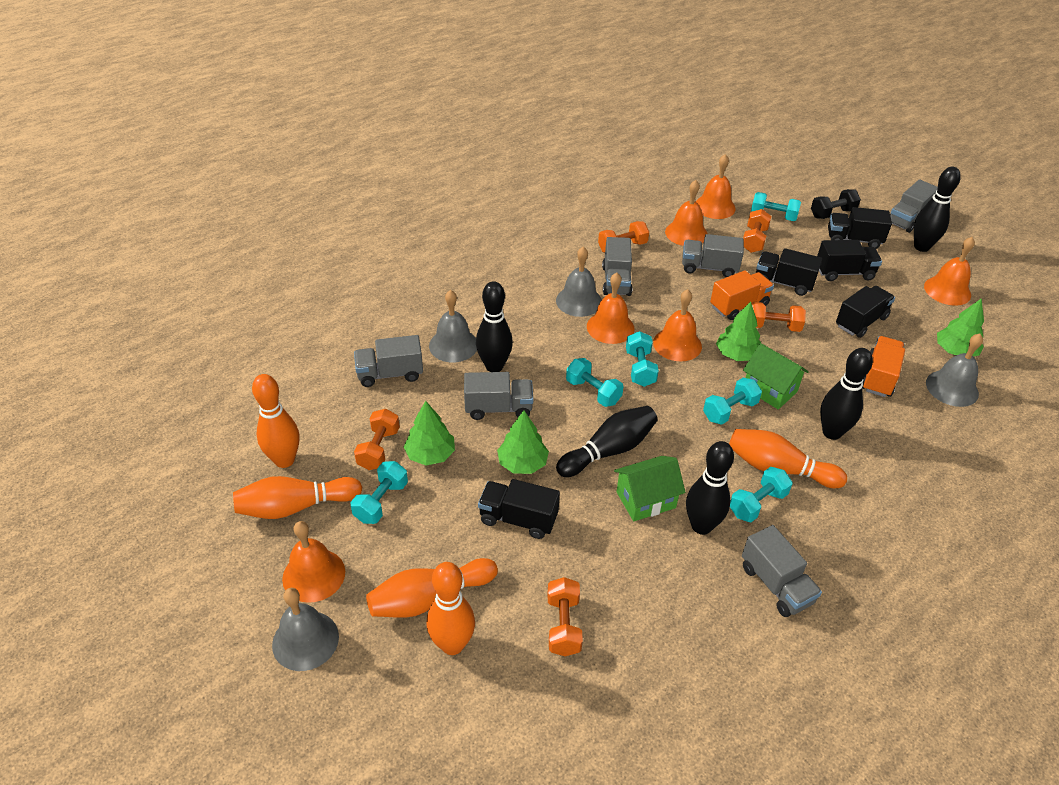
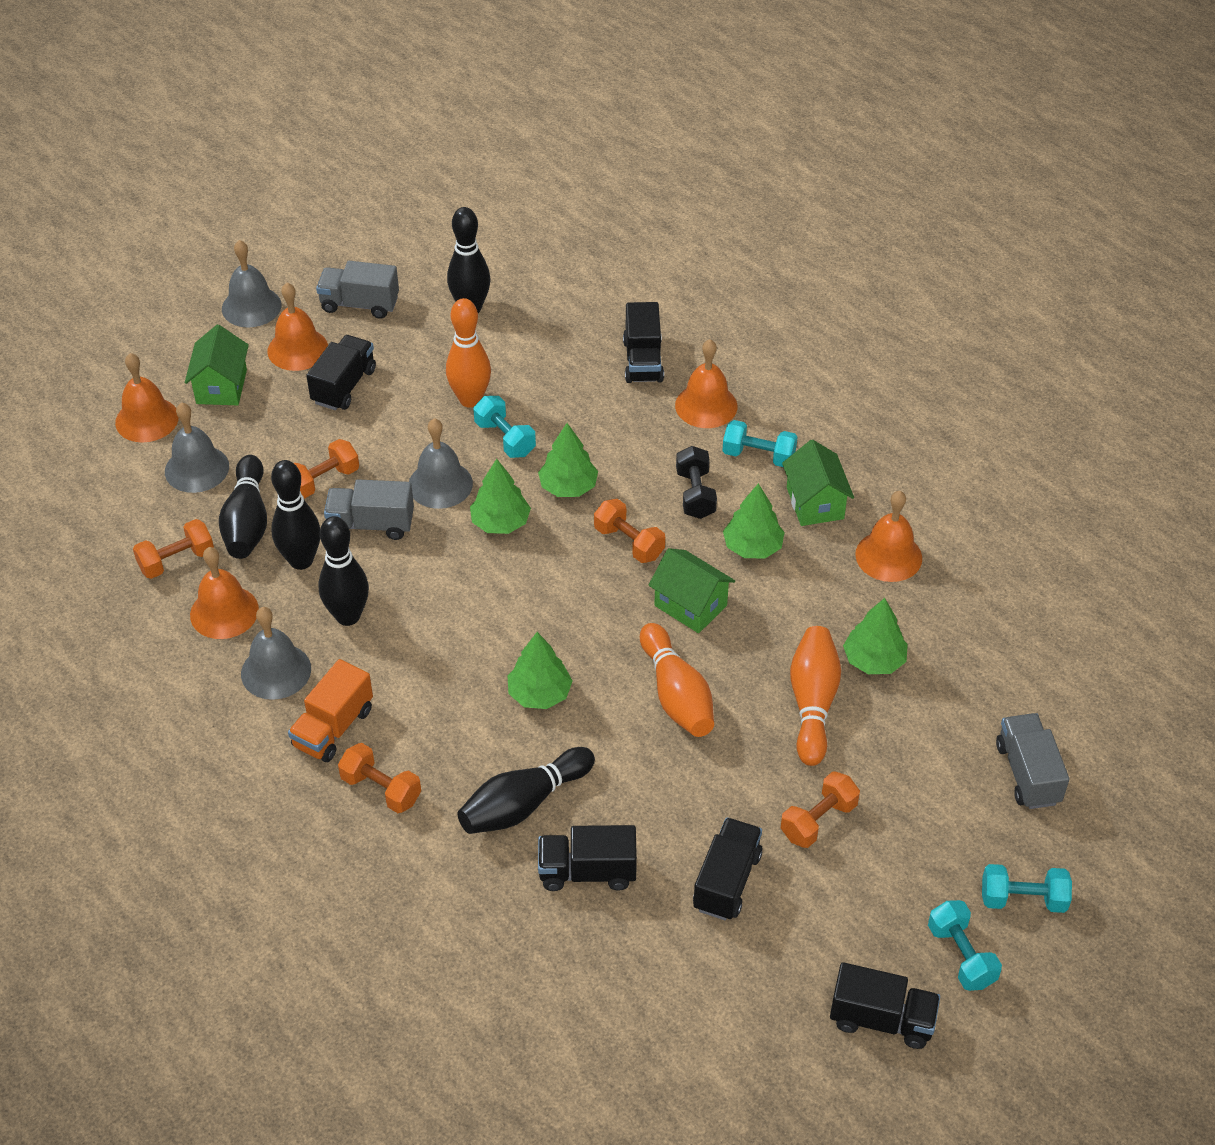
green house: [614,456,686,521] [743,343,809,410] = 2 -> [185,325,249,405] [648,548,735,633] [782,440,854,526] = 3
green tree: [404,401,455,466] [497,410,549,474] [716,301,761,361] [937,298,984,357] = 4 -> [470,459,531,534] [508,632,573,709] [538,423,598,497] [723,483,785,559] [843,598,908,674] = 5
grey truck: [354,335,423,387] [464,372,533,420] [602,237,632,296] [682,234,744,277] [742,525,822,617] [890,180,938,233] = 6 -> [316,261,399,319] [324,479,414,540] [996,713,1070,809] = 3
orange bell: [282,521,345,603] [587,272,634,344] [653,289,702,361] [665,180,707,246] [695,154,736,219] [924,237,975,306] = 6 -> [115,353,179,443] [190,547,259,639] [267,283,328,371] [675,339,738,428] [855,491,922,582] = 5
orange bowling pin: [233,476,362,519] [252,374,299,468] [366,558,498,618] [427,562,475,655] [729,429,847,488] = 5 -> [446,298,491,408] [640,623,714,737] [790,626,841,766] = 3
orange truck: [710,270,774,320] [862,336,905,397] = 2 -> [288,659,373,762] = 1
turquoise dumbbell: [351,461,408,524] [566,358,624,407] [626,331,659,387] [703,378,762,425] [730,467,792,522] [751,192,801,221] = 6 -> [474,396,536,458] [722,420,797,467] [928,900,1002,991] [982,864,1072,913] = 4

